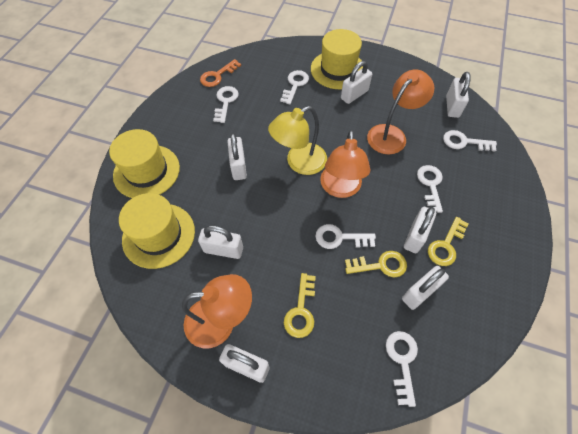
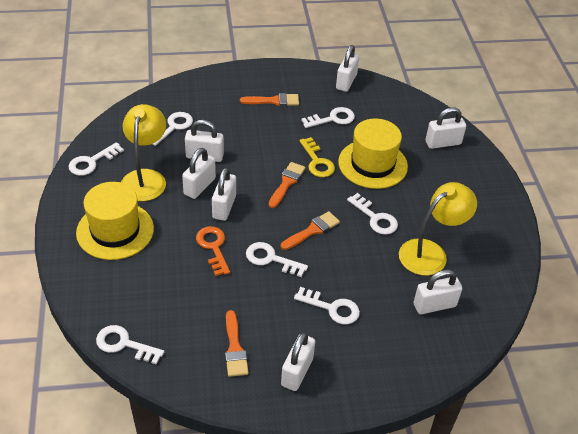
orange brush: none = 0 -> [225,310,249,377] [240,93,299,106] [268,162,305,208] [281,211,340,250] = 4
orange lamp: [182,274,252,348] [320,130,370,198] [367,70,434,154] = 3 -> none = 0
white key: [213,86,239,123] [280,70,309,104] [315,224,376,249] [386,331,418,407] [417,165,443,213] [443,130,497,152] = 6 -> [68,142,124,176] [96,325,164,364] [152,112,193,146] [246,242,308,277] [294,287,360,324] [301,107,355,128] [347,193,398,235] = 7
yellow hat: [109,129,180,198] [119,193,195,269] [311,29,363,89] = 3 -> [76,182,154,260] [338,118,408,189] = 2
yellow key: [284,273,316,338] [345,251,407,278] [428,217,469,266] = 3 -> [299,137,335,177] = 1
yellow lamp: [268,106,327,175] = 1 -> [121,104,166,201] [399,182,477,276] = 2

